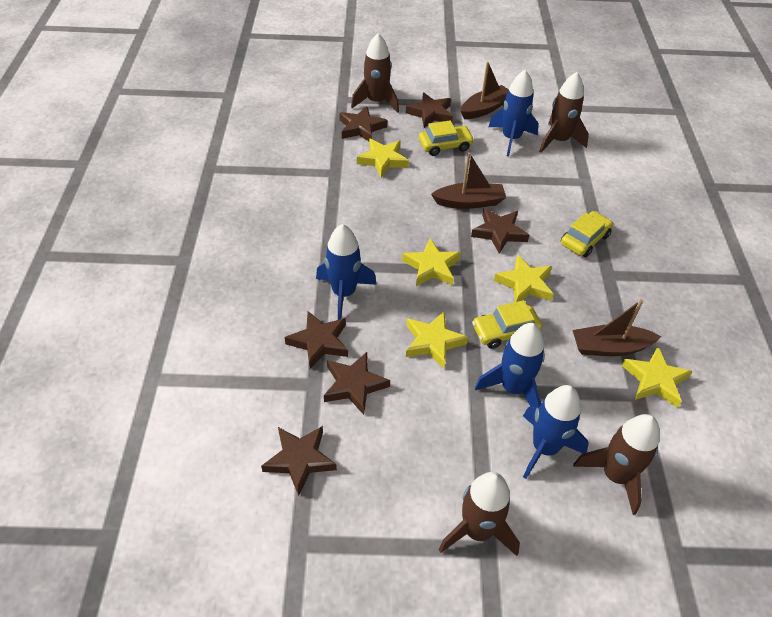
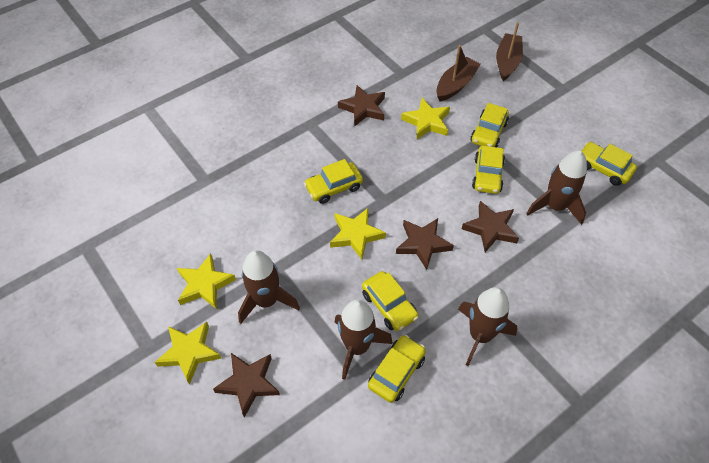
blue rocket: [316,224,377,320] [475,323,545,407] [489,70,539,157] [523,385,588,479] = 4 -> none = 0
brown boat: [431,152,506,209] [461,62,509,119] [573,299,661,356] = 3 -> [436,45,481,101] [496,22,523,81] = 2
brown star: [261,426,337,496] [285,311,348,369] [324,352,390,415] [339,106,387,141] [406,92,453,128] [471,208,529,254] = 6 -> [213,353,280,417] [338,85,385,126] [396,218,454,270] [462,201,519,252] = 4
yellow car: [419,120,474,156] [472,300,542,349] [561,211,613,257] = 3 -> [304,159,363,204] [362,271,418,331] [368,335,426,403] [470,103,509,147] [472,146,505,194] [582,142,637,186] = 6
yellow star: [357,138,409,178] [402,238,461,286] [406,312,468,369] [494,255,553,302] [622,347,693,408] = 5 -> [155,322,222,385] [177,253,236,309] [330,208,386,259] [401,98,450,139] = 4

